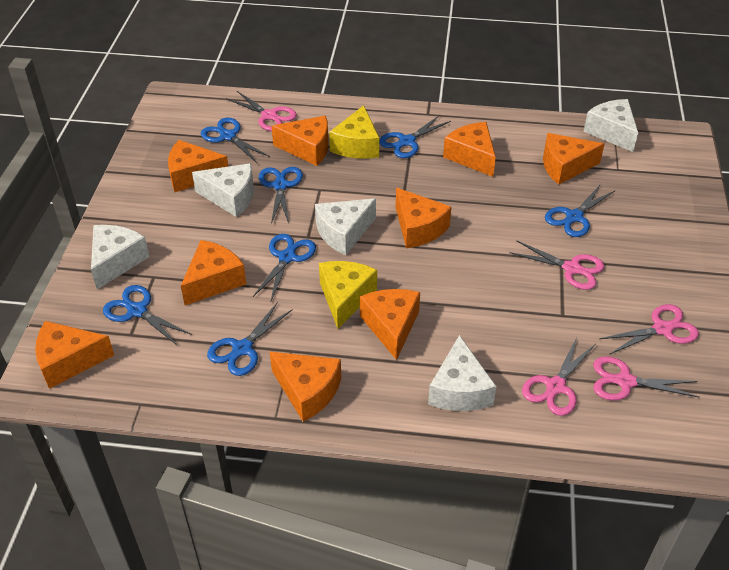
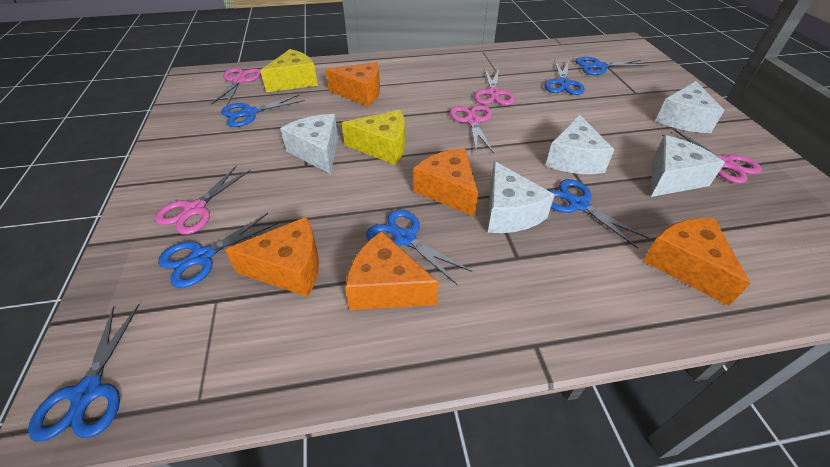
orange cheese: [35,321,114,389] [168,140,229,192] [181,240,246,305] [270,352,341,422] [272,116,328,166] [360,289,420,360] [396,188,452,248] [443,122,496,177] [543,133,604,185] = 9 -> [225,217,319,297] [325,62,380,107] [345,231,439,310] [413,148,478,217] [643,218,751,306] = 5

